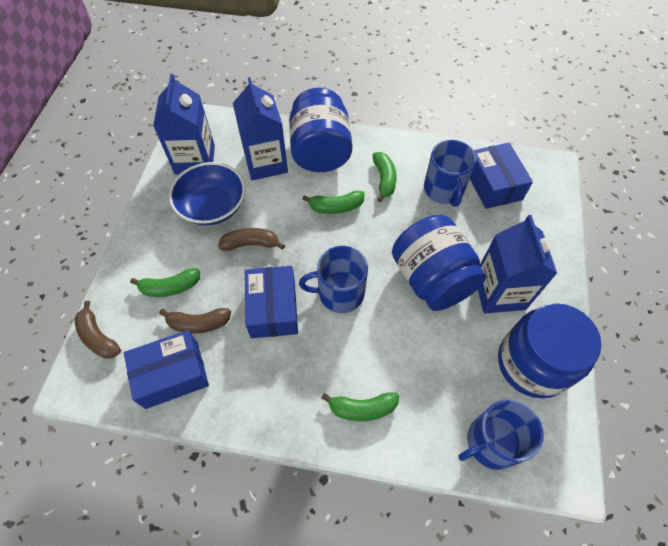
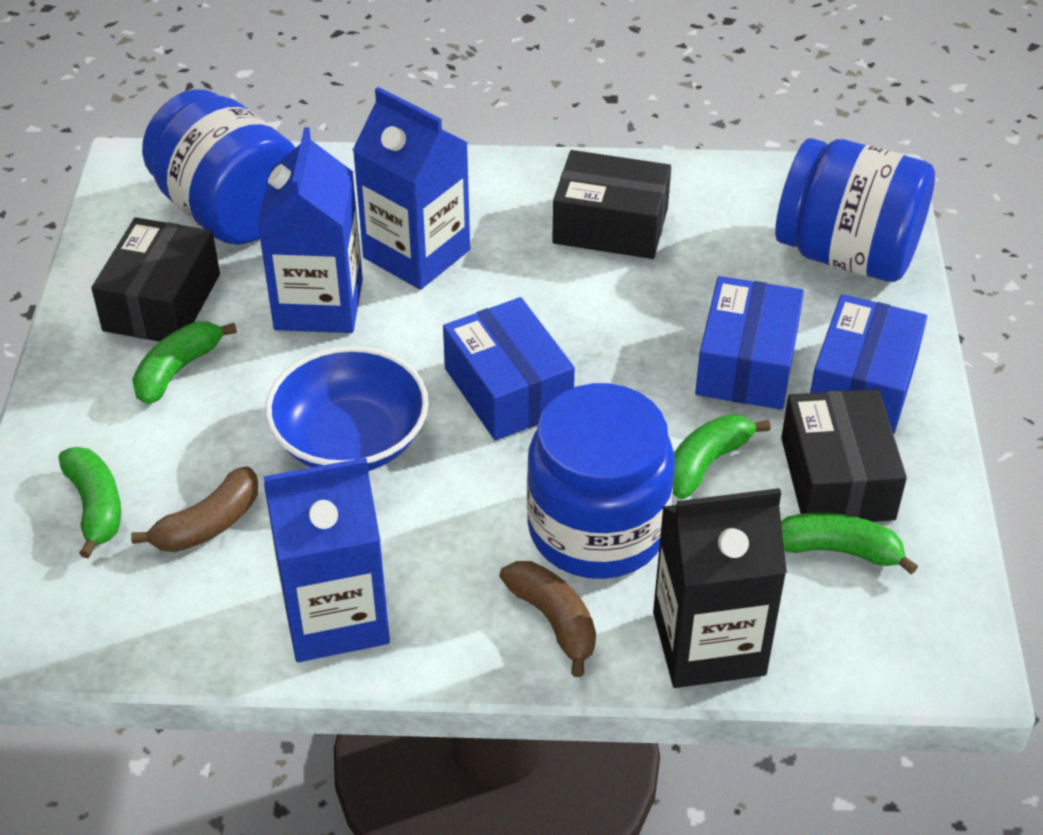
black box: none = 0 -> [91,217,220,342] [552,150,671,259] [781,389,907,522] = 3
black carton: none = 0 -> [653,488,787,688] = 1
blue mug: [299,246,368,313] [424,140,476,207] [458,400,544,470] = 3 -> none = 0
brown banana: [74,301,121,359] [159,308,231,333] [218,228,285,251] = 3 -> [131,466,258,552] [499,561,596,677] = 2

